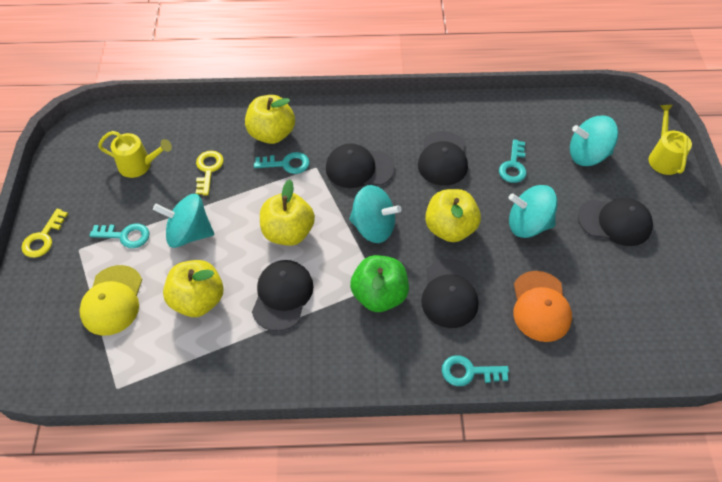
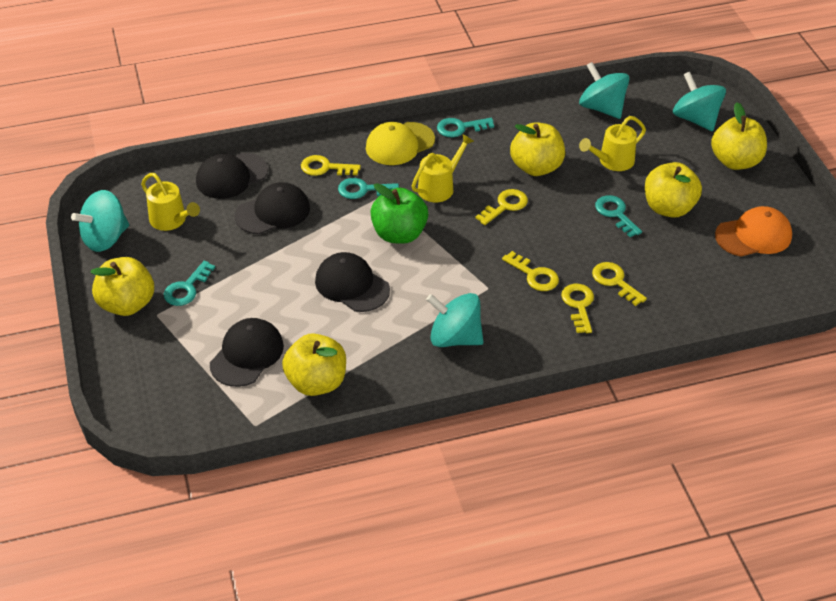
black cap: [252,260,314,331] [326,143,395,188] [418,131,468,186] [421,259,478,328] [578,198,653,246] = 5 -> [196,153,268,199] [210,318,284,387] [235,182,310,234] [315,252,390,312] = 4
yellow apple: [163,260,224,317] [245,95,295,144] [260,179,315,246] [425,189,481,242] = 4 -> [90,257,154,316] [282,333,346,396] [510,122,565,176] [645,162,702,218] [711,102,767,170] = 5
yellow key: [21,209,68,258] [196,151,224,195] = 2 -> [301,155,361,176] [476,189,528,225] [502,251,559,291] [561,284,594,333] [592,262,647,306] = 5
yellow watering can: [98,131,172,178] [649,105,692,175] = 2 -> [141,173,200,231] [412,134,474,202] [579,116,646,171] = 3

